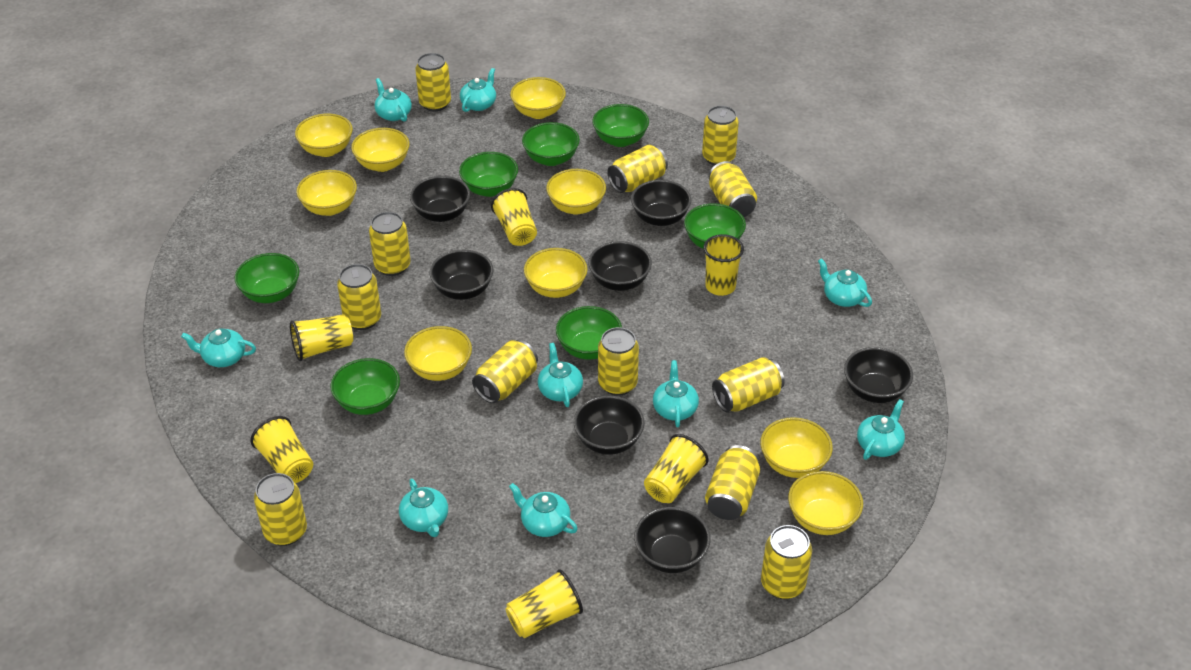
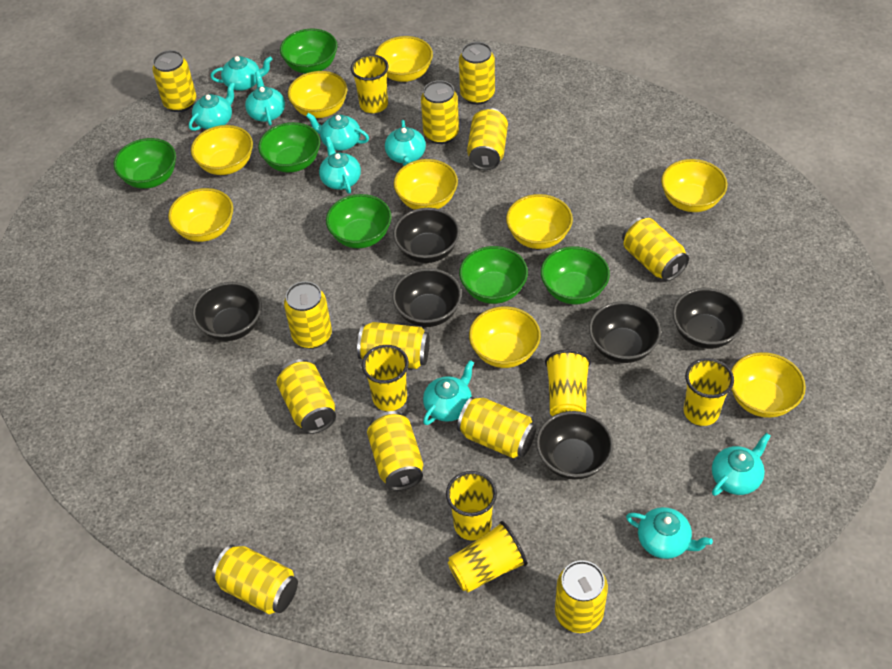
black bowl: [410,176,470,222] [430,250,493,300] [574,396,645,455] [588,241,652,291] [631,180,691,226] [634,507,711,573] [844,347,913,403] = 7 -> [192,282,262,341] [392,268,462,327] [393,208,460,263] [536,411,613,480] [589,301,661,363] [673,288,745,349] = 6
green bowl: [235,253,299,303] [330,358,400,415] [459,152,518,197] [522,122,580,166] [556,306,622,360] [592,104,649,147] [684,203,746,249] = 7 -> [114,138,176,189] [258,122,320,172] [280,29,338,74] [326,194,392,248] [459,246,528,304] [541,246,610,304] = 6

